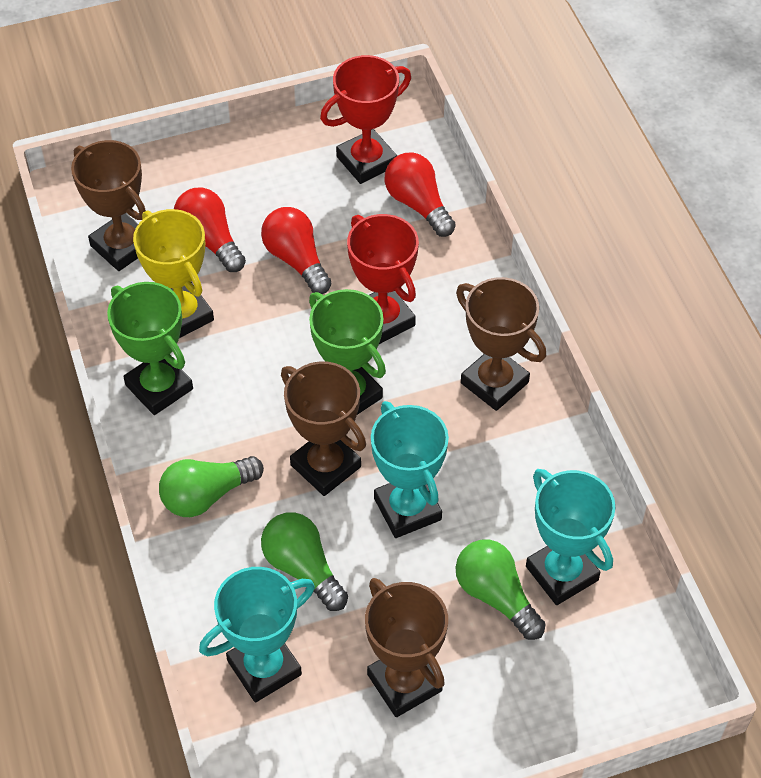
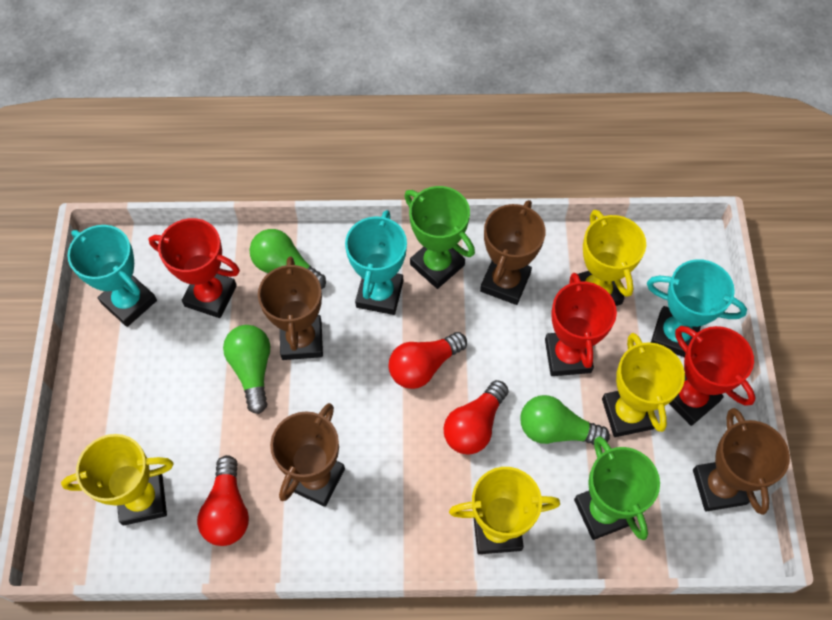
red trophy: [320,55,411,184] [347,214,419,344] = 2 -> [149,218,240,318] [545,273,617,376] [669,326,756,426] = 3
yellow trophy: [133,209,214,338] = 1 -> [61,434,173,526] [449,467,560,554] [578,210,646,306] [602,333,685,437] = 4

